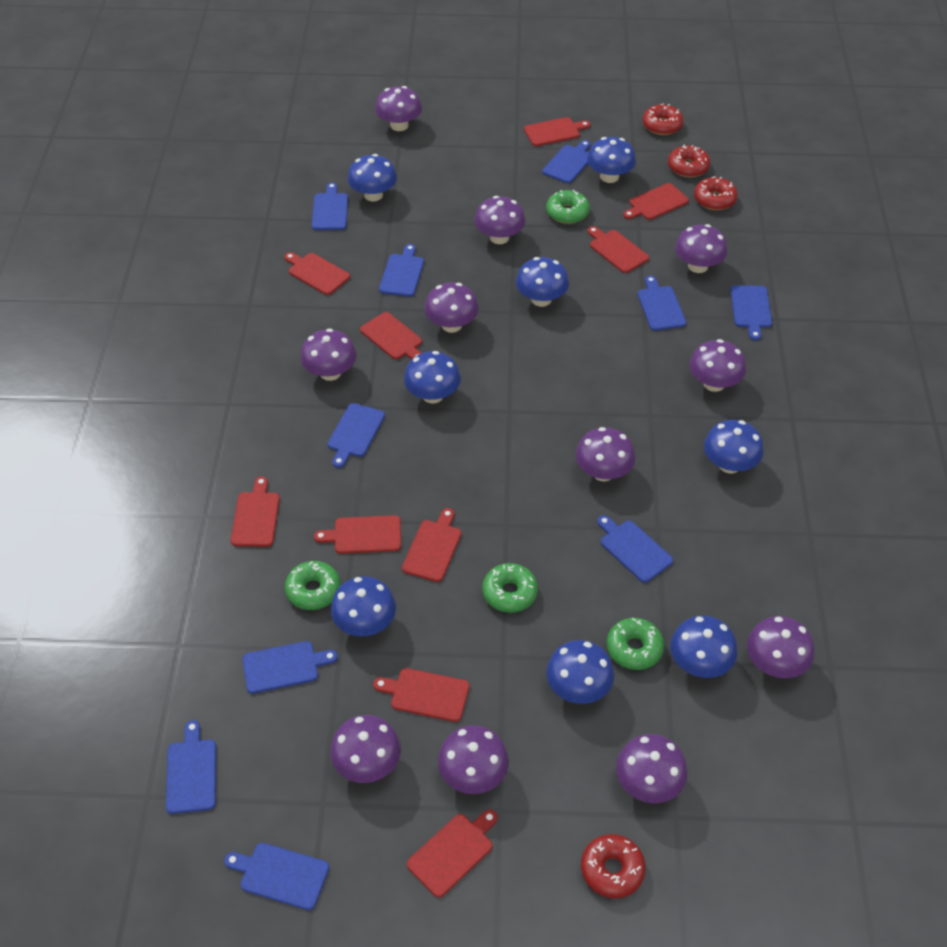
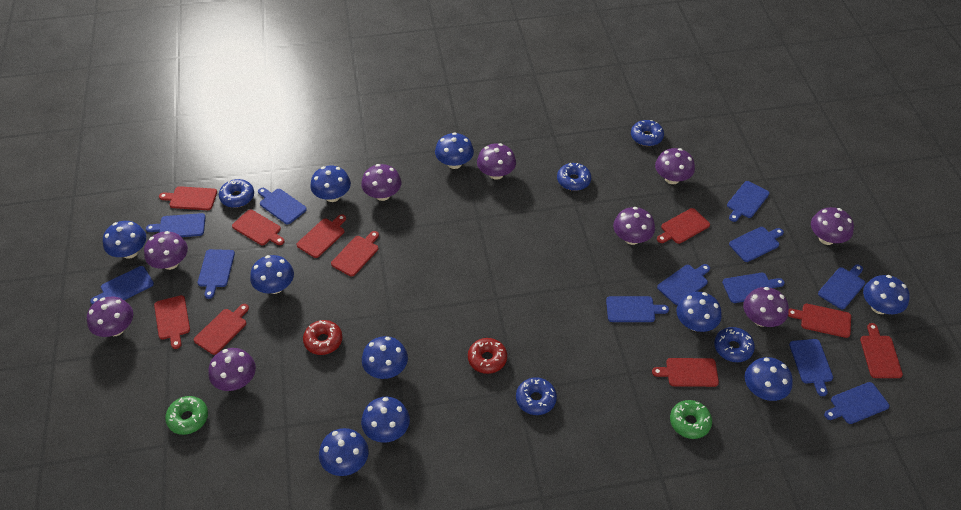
blue cutting board: [166,720,216,814] [224,843,329,910] [242,641,338,694] [312,182,348,230] [327,403,385,468] [379,244,424,297] [542,140,590,183] [597,515,673,583] [637,276,686,331] [730,285,772,341] = 10 -> [90,266,154,305] [146,213,205,237] [198,249,235,299] [258,188,307,224] [606,296,669,322] [657,264,710,305] [722,273,785,303] [727,181,770,222] [729,227,784,262] [789,339,833,396] [818,264,865,310] [824,382,889,424] = 12
blue donut: none = 0 -> [219,179,254,208] [516,377,557,415] [557,163,591,191] [631,120,664,146] [714,327,755,362] = 5
blue mushroom: [331,576,396,636] [348,154,397,202] [404,351,461,403] [516,257,569,307] [546,640,614,704] [587,137,636,183] [670,616,737,678] [704,420,764,474] = 8 -> [103,221,146,259] [250,255,294,294] [310,166,351,202] [319,428,369,476] [361,397,410,443] [362,336,408,379] [435,132,474,169] [676,292,722,332] [745,357,793,401] [863,275,910,314] = 10
green donut: [285,561,341,610] [482,563,538,613] [546,190,590,224] [607,618,664,670] = 4 -> [165,396,208,435] [670,400,712,439] = 2
purple mushroom: [300,328,357,381] [330,715,401,783] [375,86,422,131] [424,283,479,333] [438,725,509,794] [474,196,525,244] [576,427,635,481] [616,734,688,803] [675,224,727,273] [689,339,746,392] [747,616,814,678] = 11 -> [87,296,133,337] [144,231,188,270] [208,348,256,391] [361,164,402,201] [477,143,516,180] [613,207,655,245] [655,148,695,184] [743,287,789,327] [811,207,854,245] = 9
red donut: [581,834,646,898] [643,104,684,135] [668,145,710,177] [694,176,738,210] = 4 -> [303,320,342,355] [468,338,507,374] = 2

